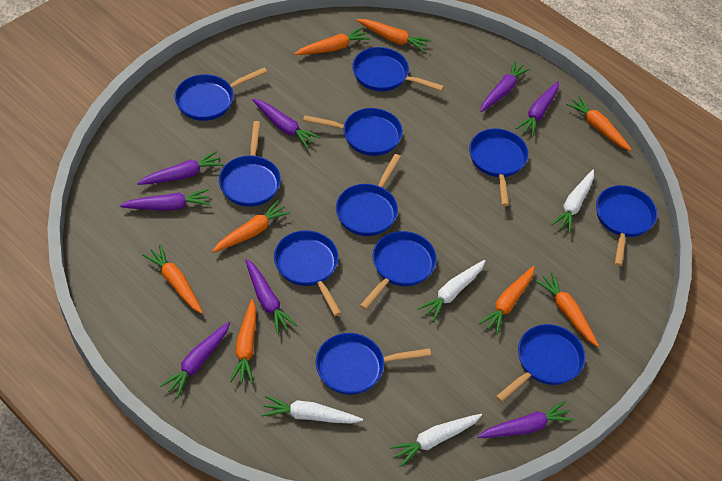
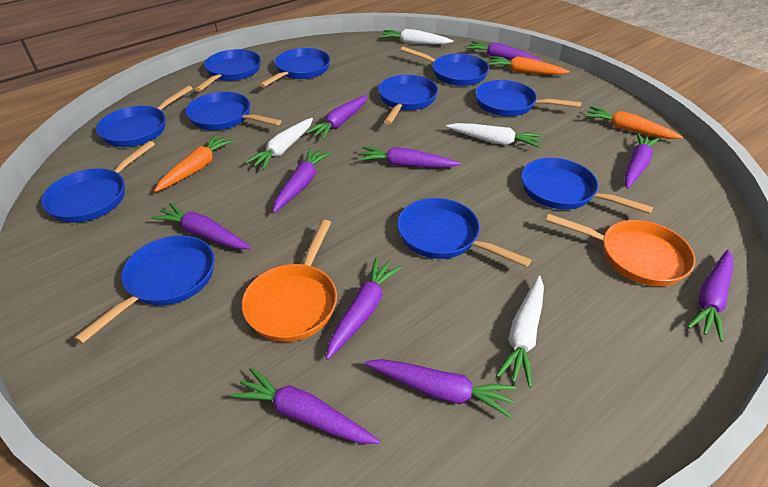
orange carrot: [142,245,203,314] [212,200,291,253] [230,299,256,384] [294,27,371,55] [356,19,431,52] [478,266,535,335] [535,272,599,347] [566,96,632,151] = 8 -> [154,134,234,192] [488,56,570,75] [585,106,683,139] = 3
orange pan: none = 0 -> [242,220,337,342] [546,214,696,286] = 2
purple carrot: [119,189,211,211] [137,151,224,185] [160,322,230,398] [245,259,297,334] [252,99,320,148] [478,401,574,438] [481,61,531,112] [516,81,559,137] = 8 -> [151,203,251,249] [230,367,380,444] [273,148,331,213] [306,95,368,140] [326,258,402,360] [358,147,460,167] [364,359,516,418] [466,41,542,61] [624,132,660,188] [687,250,733,342] = 10

